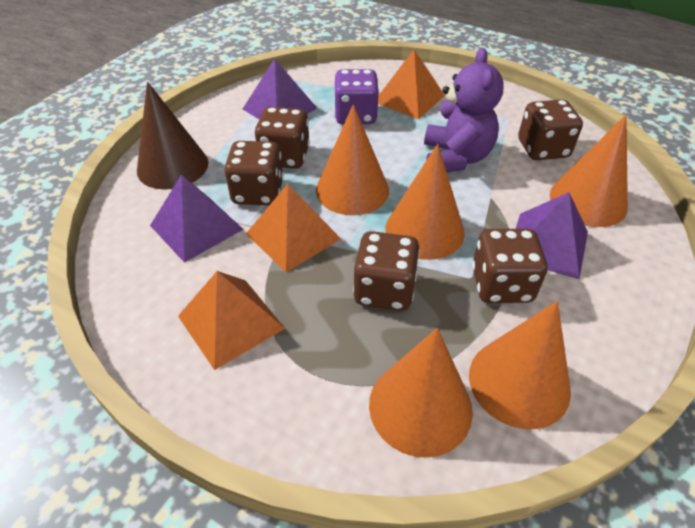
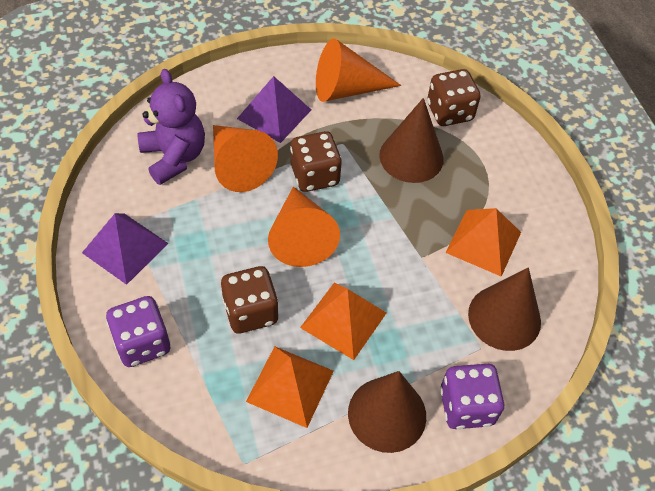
brown cone: [137,82,209,190] = 1 -> [348,371,426,453] [379,98,444,183] [468,267,541,351] = 3
brown dice: [224,141,284,205] [255,107,310,169] [353,231,420,311] [472,229,547,303] [518,99,583,160] = 5 -> [221,266,279,333] [290,131,342,192] [427,69,481,126] = 3
orange cone: [316,104,389,215] [369,328,473,458] [385,144,465,260] [469,301,571,429] [550,115,628,227] = 5 -> [213,125,278,192] [268,186,340,267] [316,38,401,102] = 3
purple dice: [334,69,379,124] = 1 -> [106,296,170,367] [440,364,504,429] = 2
purple pyramid: [150,175,243,263] [243,59,317,119] [516,192,588,279] = 3 -> [82,213,169,285] [237,76,311,143] = 2

